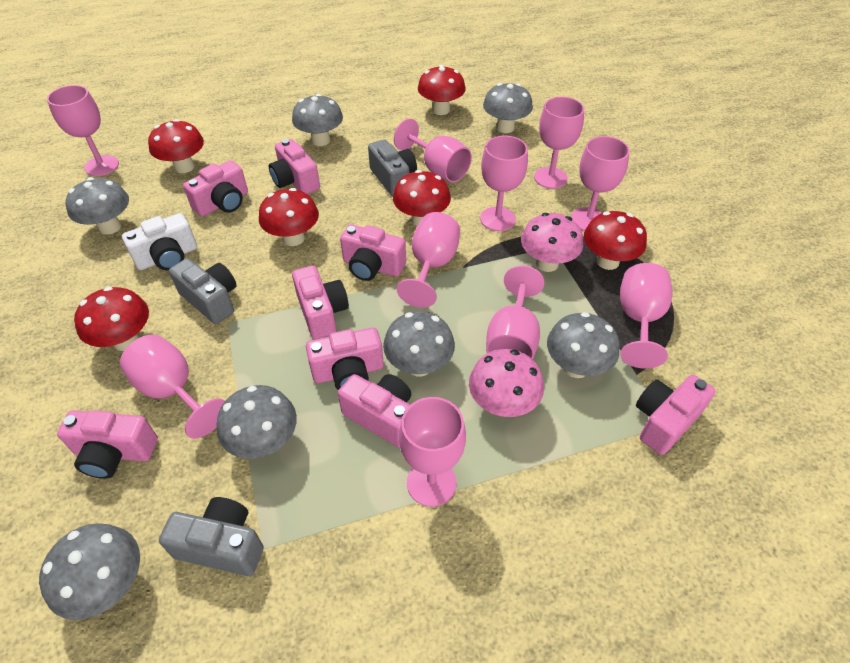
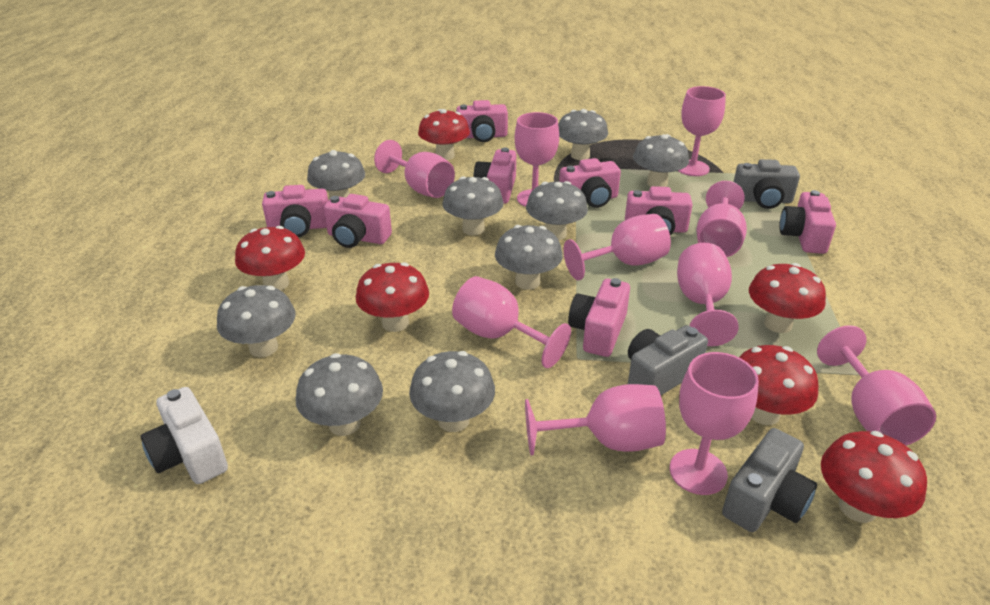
grey mushroom: [39,523,140,620] [65,177,129,235] [217,385,297,459] [292,94,343,146] [383,311,455,377] [483,83,533,133] [547,312,619,378] = 7 -> [217,285,296,357] [295,353,383,436] [307,150,365,200] [409,351,495,432] [442,176,504,235] [495,225,563,290] [526,181,588,240] [558,109,608,160] [633,134,689,187] = 9
pink mushroom: [469,349,544,417] [521,213,583,272] = 2 -> none = 0

